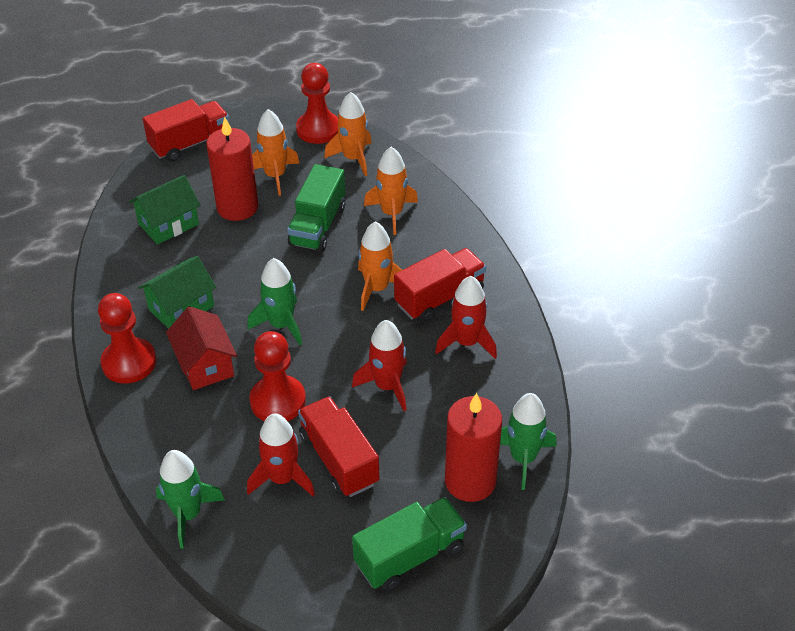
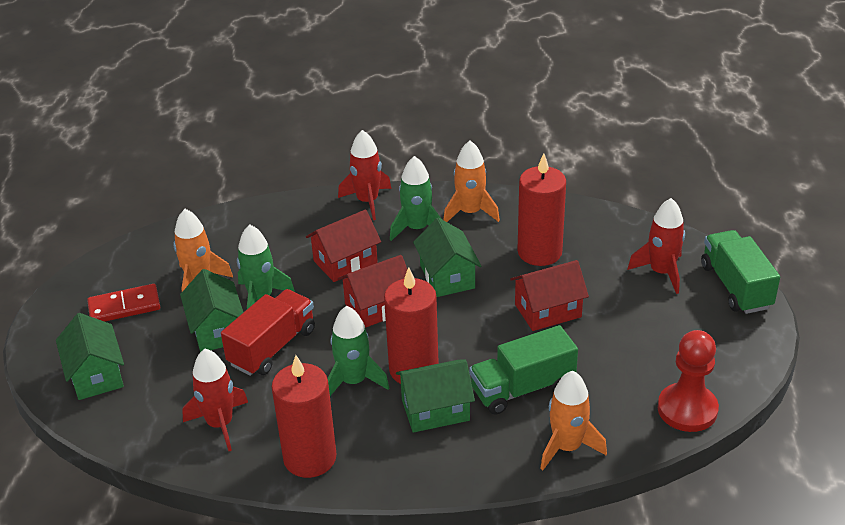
green house: [129,175,201,245] [138,256,216,329] = 2 -> [56,313,124,400] [180,269,244,352] [396,360,475,433] [413,218,481,297] = 4
orange rocket: [252,109,300,196] [324,92,372,176] [358,222,402,311] [364,147,418,235] = 4 -> [173,209,233,292] [443,141,500,222] [540,371,607,470] = 3
red candle: [206,117,258,221] [445,393,502,502] = 2 -> [272,355,336,478] [384,267,439,384] [517,153,566,266] = 3
red domino: none = 0 -> [87,284,160,322] = 1
red house: [166,306,237,390] = 1 -> [306,210,381,282] [338,255,408,328] [510,260,589,331] = 3
red pawn: [98,293,156,384] [250,331,306,421] [296,63,338,144] = 3 -> [658,330,719,432] = 1
red truck: [143,99,229,162] [298,396,379,497] [394,248,486,322] = 3 -> [221,289,315,376] = 1

